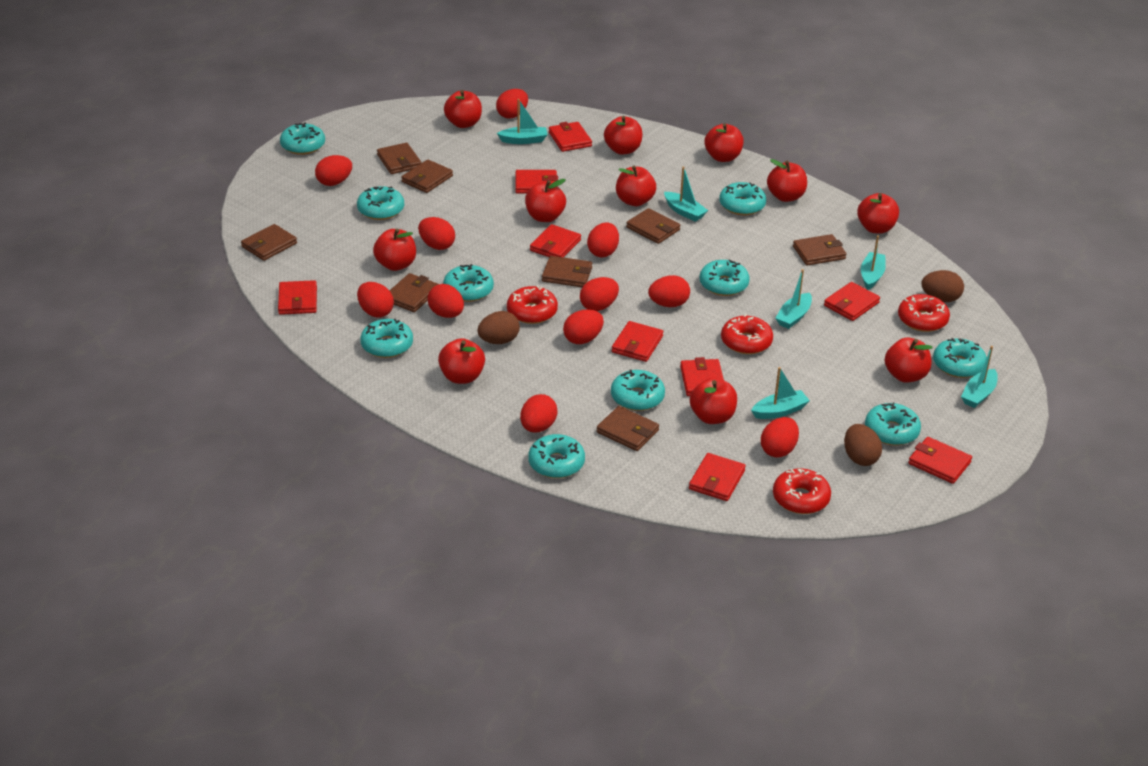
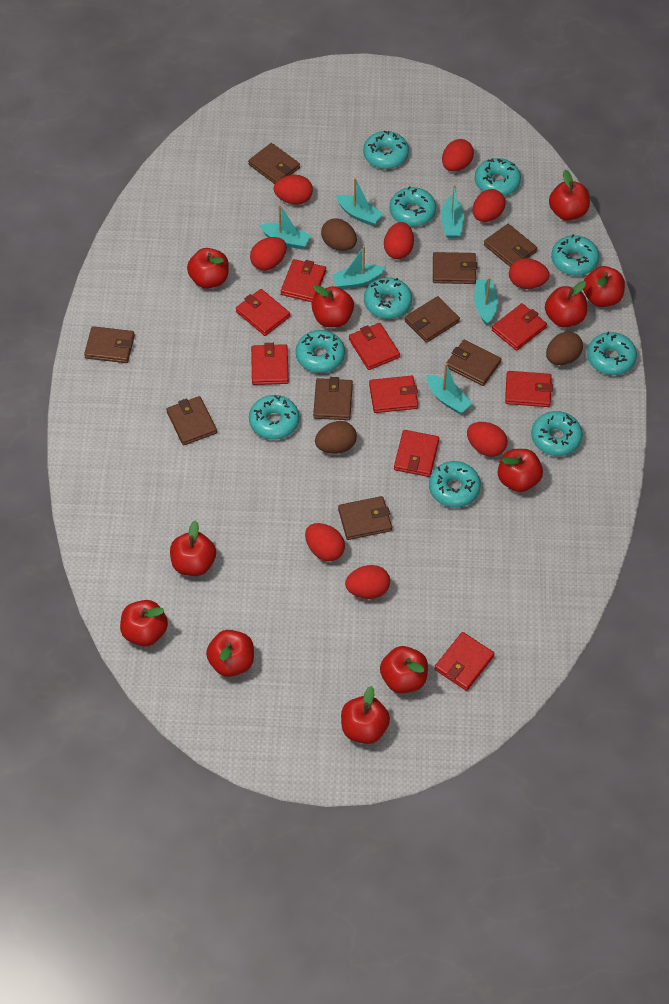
brown wallet: [241,224,297,261] [377,143,422,174] [389,273,439,312] [401,160,453,193] [542,256,592,287] [597,406,659,451] [626,208,681,244] [793,234,846,266] = 8 -> [84,326,135,363] [166,396,217,445] [248,143,300,184] [313,377,353,420] [338,496,392,540] [405,296,460,343] [433,252,477,284] [446,340,501,386] [484,224,537,267] = 9
red donut: [507,285,558,324] [721,314,773,354] [773,469,831,514] [898,294,950,332] = 4 -> none = 0
red egg: [315,155,352,186] [357,282,394,318] [418,217,455,250] [427,284,464,318] [496,89,528,118] [520,394,557,432] [563,309,604,344] [580,277,619,311] [587,222,619,258] [648,275,690,307] [761,417,799,458] = 11 -> [250,237,287,271] [274,175,313,205] [305,523,345,561] [345,565,390,599] [384,222,414,259] [442,139,474,171] [467,422,508,457] [473,189,506,222] [509,258,549,289] = 9

